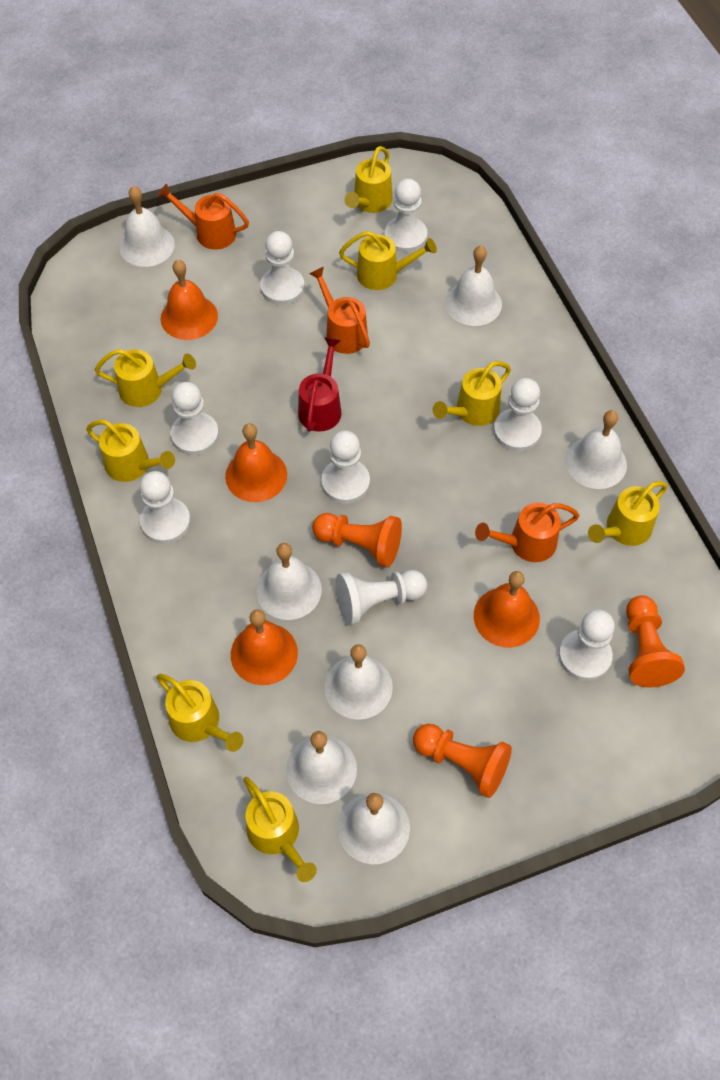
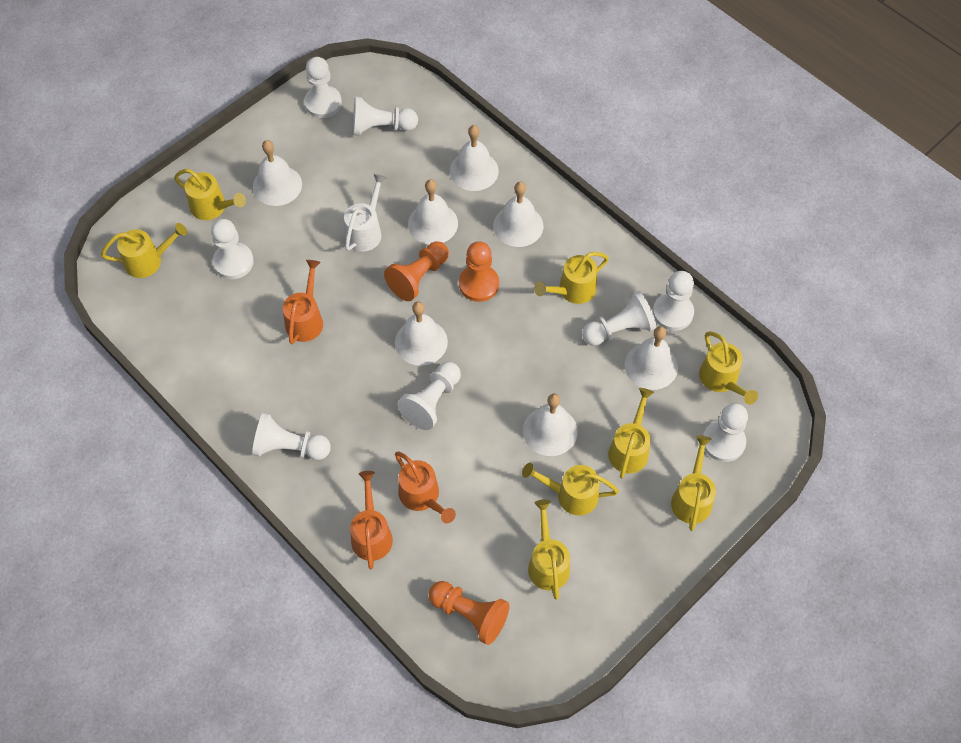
orange bell: [161,260,218,340] [225,423,287,502] [231,609,298,685] [474,571,540,648] = 4 -> none = 0
red watering can: [298,337,342,432] = 1 -> none = 0
white watering can: none = 0 -> [344,174,387,252] = 1

